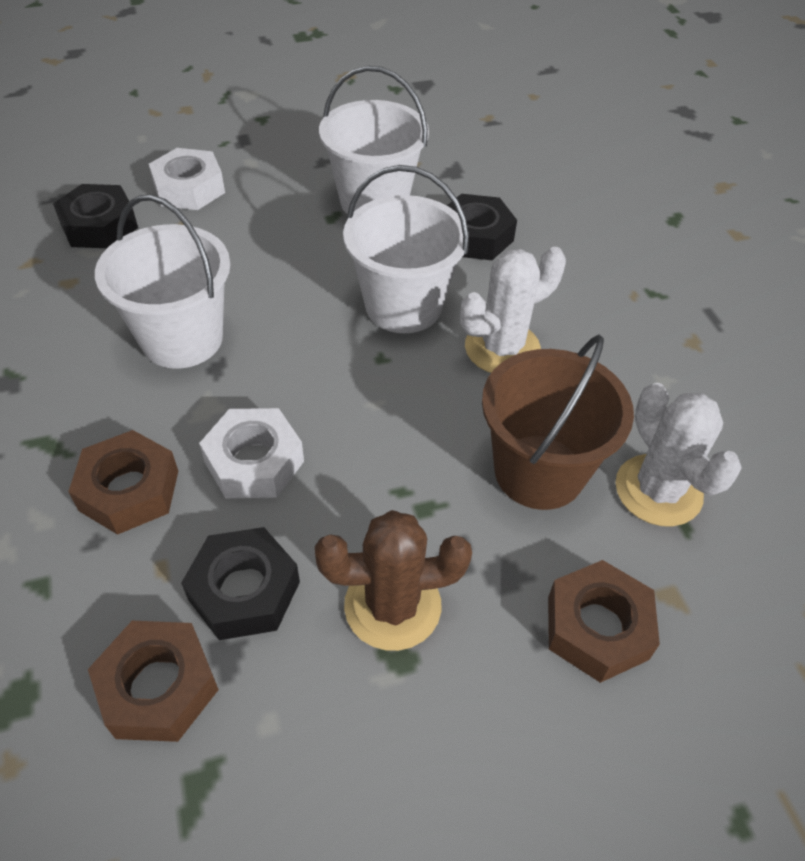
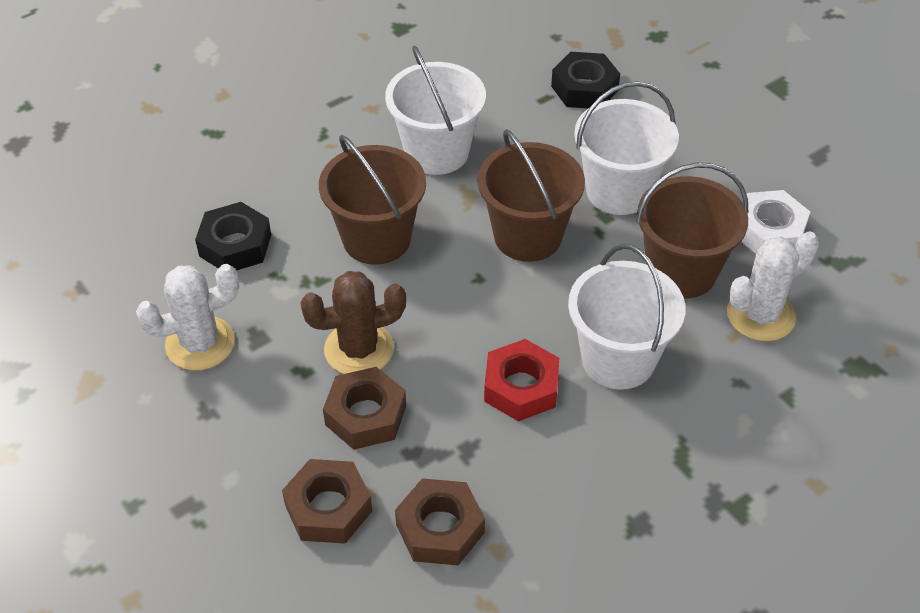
black nut: [53,184,138,248] [181,527,300,640] [447,194,517,260] = 3 -> [195,202,271,271] [551,52,620,108] = 2
brown bucket: [482,334,634,510] = 1 -> [319,135,426,265] [478,129,585,262] [636,163,748,299] = 3
red nut: none = 0 -> [484,339,559,421] = 1
white nut: [149,148,225,210] [199,408,304,498] = 2 -> [741,190,810,254] = 1

